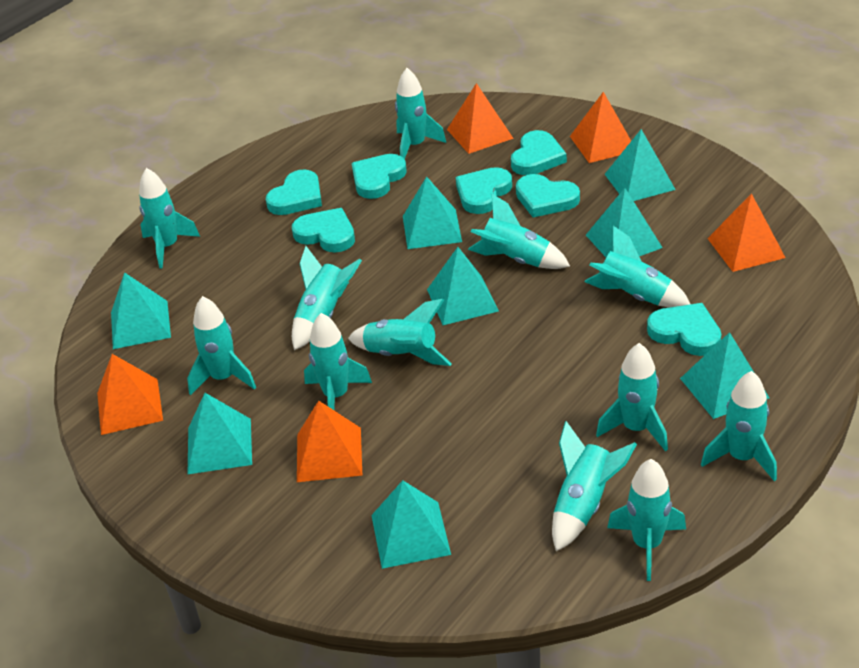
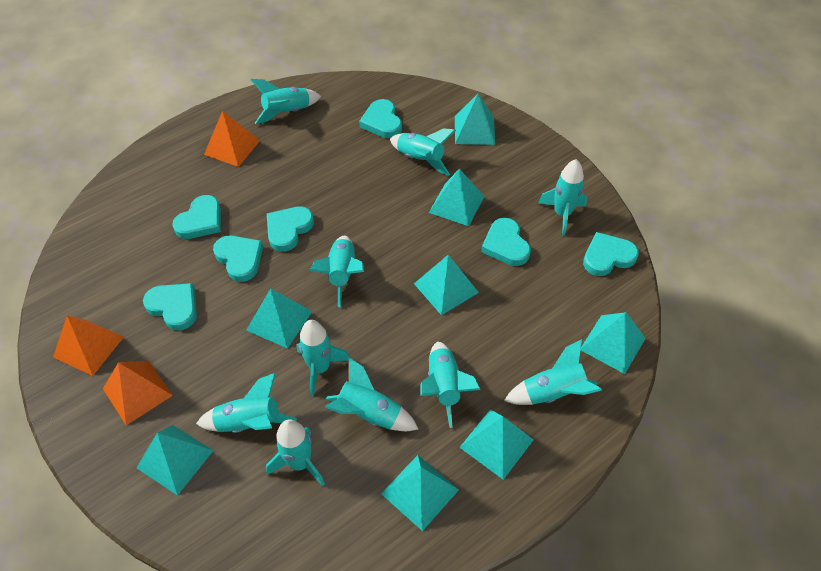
orange pyramid: [97,354,163,435] [297,400,362,482] [447,83,514,154] [570,92,631,163] [707,193,786,272] = 5 -> [53,315,124,376] [103,361,173,425] [204,111,260,167] = 3
turquoise rocket: [139,168,200,269] [187,296,256,396] [292,246,362,350] [304,313,372,410] [348,299,452,366] [395,68,446,159] [468,194,570,269] [552,421,637,551] [584,226,690,308] [596,343,668,451] [607,459,686,581] [701,371,777,481] = 12 -> [196,373,297,433] [250,79,321,124] [266,419,325,486] [297,320,349,397] [310,236,364,307] [325,357,418,431] [390,128,456,176] [421,342,481,428] [504,339,602,405] [538,159,587,236] = 10

